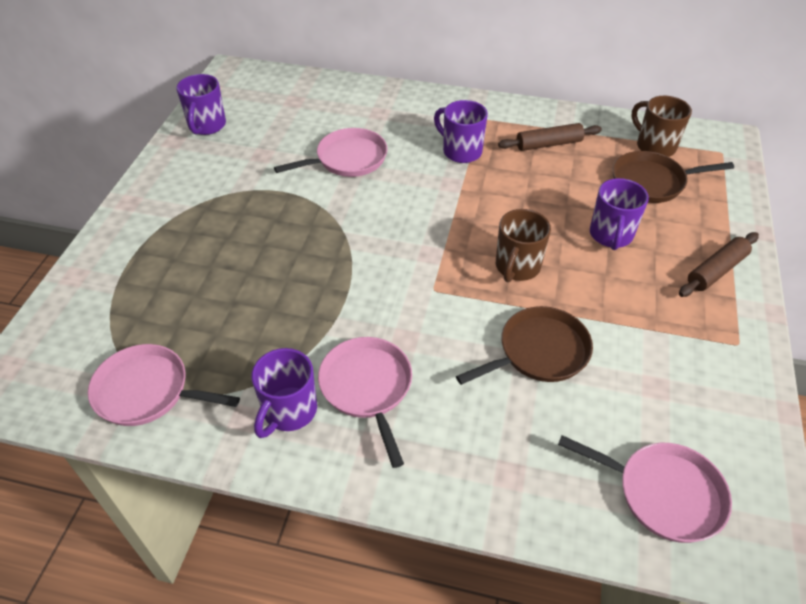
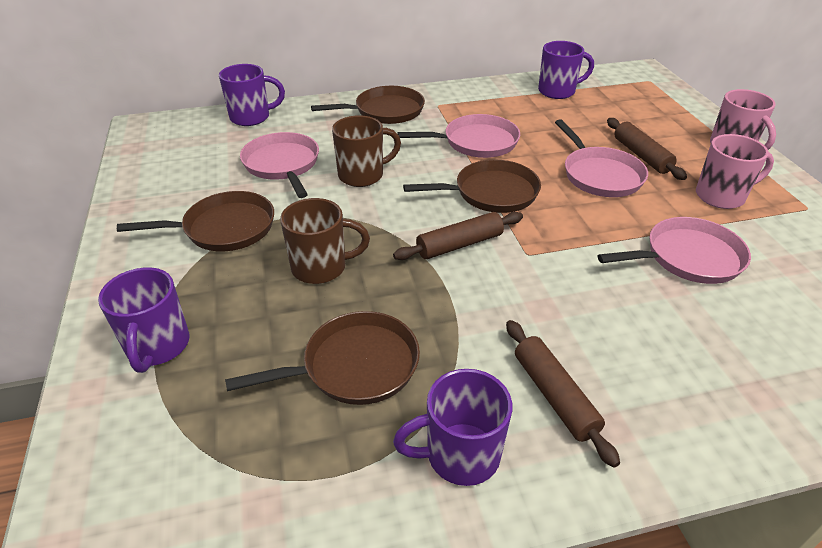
brown pan: [456,306,593,385] [613,151,734,203] = 2 -> [117,191,274,251] [225,311,420,405] [311,86,425,124] [403,160,541,213] = 4
brown rolling pin: [498,123,602,151] [679,232,759,297] = 2 -> [393,212,523,260] [506,320,620,468] [607,118,687,180] = 3
pink mug: none = 0 -> [696,134,774,209] [710,89,776,150] = 2

